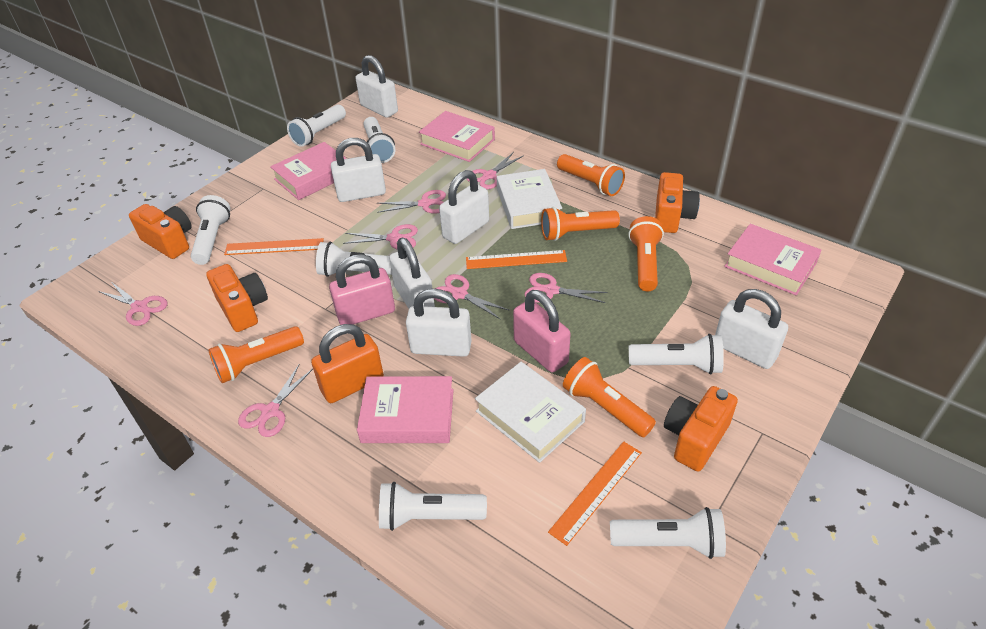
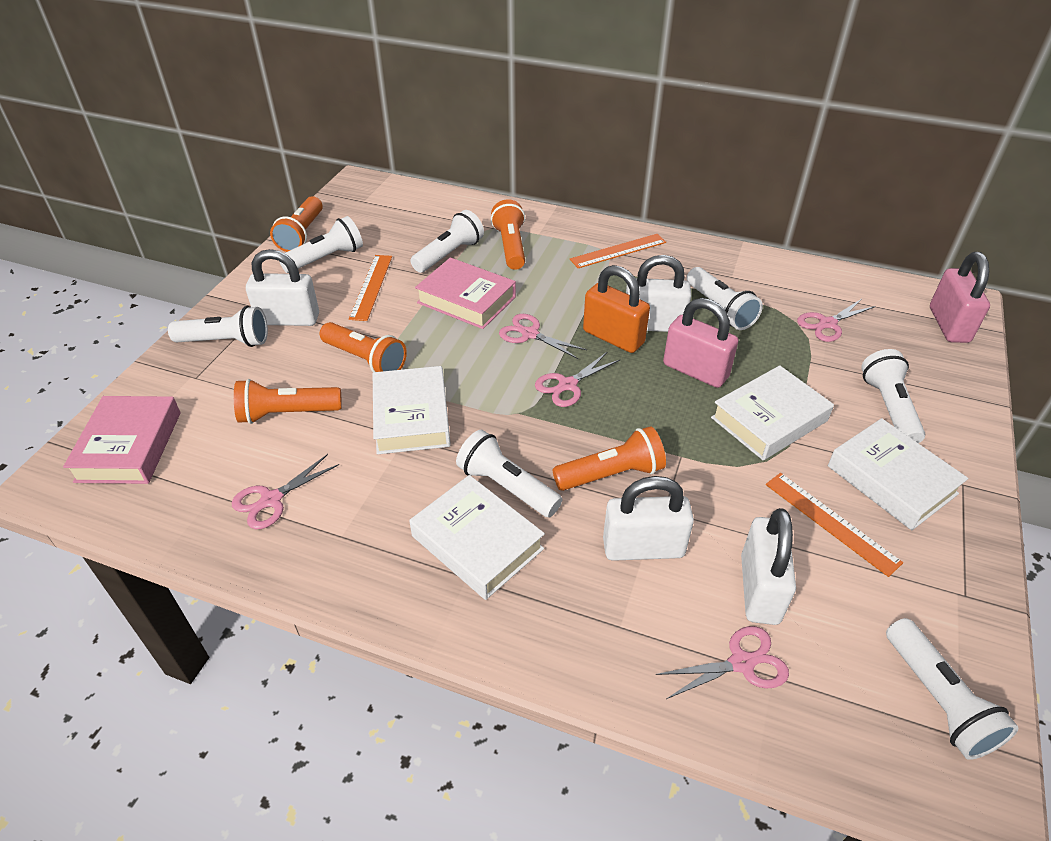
orange camera: [129,204,192,259] [206,264,268,332] [655,172,700,233] [664,386,738,472] = 4 -> none = 0
pink book: [270,142,347,200] [357,376,454,443] [419,111,495,162] [724,224,822,295] = 4 -> [63,396,180,484] [415,257,516,329] = 2
pink scissors: [98,282,167,326] [238,365,313,437] [343,224,418,250] [377,190,446,214] [434,274,510,319] [466,152,524,189] [524,273,607,303] = 7 -> [232,454,339,529] [499,314,587,359] [535,351,621,407] [656,626,789,699] [797,299,876,342] = 5
white book: [475,362,586,463] [497,169,562,229] = 2 -> [373,366,451,454] [409,475,545,600] [711,365,834,460] [828,418,969,530] = 4
white padlock: [331,138,386,202] [356,55,398,118] [389,238,435,308] [406,289,472,357] [439,170,489,244] [715,289,788,369] = 6 -> [246,249,319,326] [603,476,694,561] [626,255,692,332] [741,508,796,625] = 4

